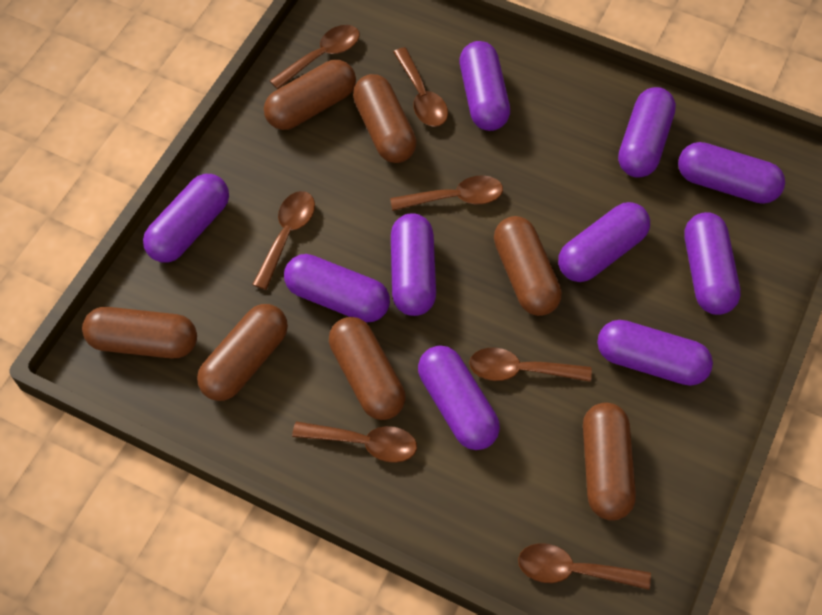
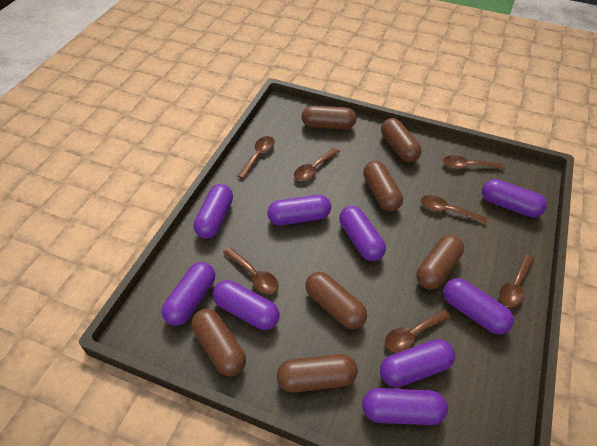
purple capsule: [143,174,229,262] [284,254,390,322] [391,213,436,316] [418,346,500,450] [459,41,510,131] [558,202,650,282] [597,320,713,386] [618,87,676,178] [678,142,785,204] [684,212,741,315] = 10 -> [161,262,215,326] [194,184,233,239] [213,280,280,330] [267,195,331,225] [339,206,386,261] [362,388,448,425] [380,339,455,387] [443,278,514,334] [482,179,547,217] = 9

